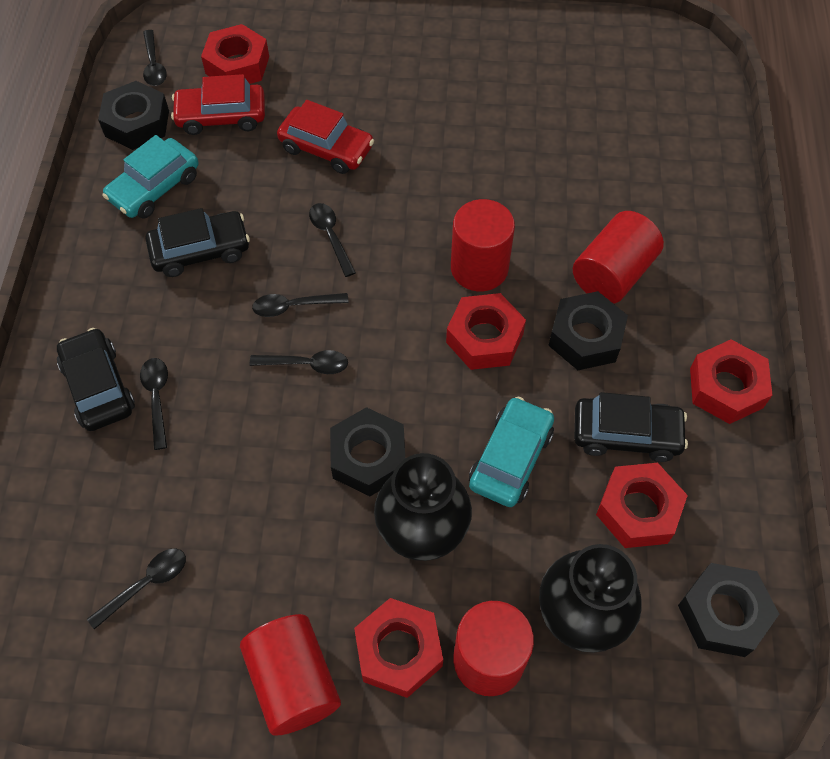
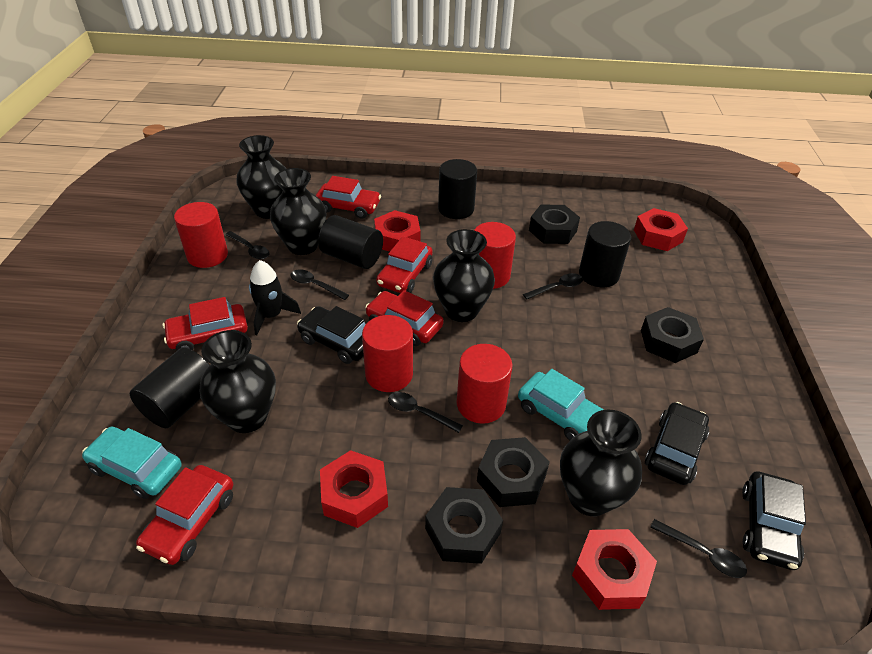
black cylinder: none = 0 -> [130,348,210,428] [318,215,383,269] [438,159,477,219] [579,221,631,287] = 4
black rocket: none = 0 -> [249,260,301,335] = 1
black spoon: [87,548,186,630] [140,358,168,450] [143,30,167,86] [250,350,348,374] [252,293,349,317] [309,203,356,277] = 6 -> [225,231,269,259] [290,269,349,300] [388,392,463,433] [523,273,583,300] [650,519,747,578] = 5
black vase: [374,453,472,561] [539,544,642,653] = 2 -> [200,330,276,433] [236,135,286,219] [270,168,326,255] [433,229,495,322] [560,410,642,516] = 5
red car: [171,74,265,135] [277,100,374,174] = 2 -> [136,465,233,565] [163,297,248,350] [316,176,381,219] [365,290,444,346] [376,236,433,293] = 5
red nut: [201,24,269,84] [354,598,443,698] [446,293,526,370] [596,463,688,548] [690,340,772,424] = 5 -> [320,450,388,528] [374,210,421,252] [572,529,657,610] [634,208,688,251] = 4

